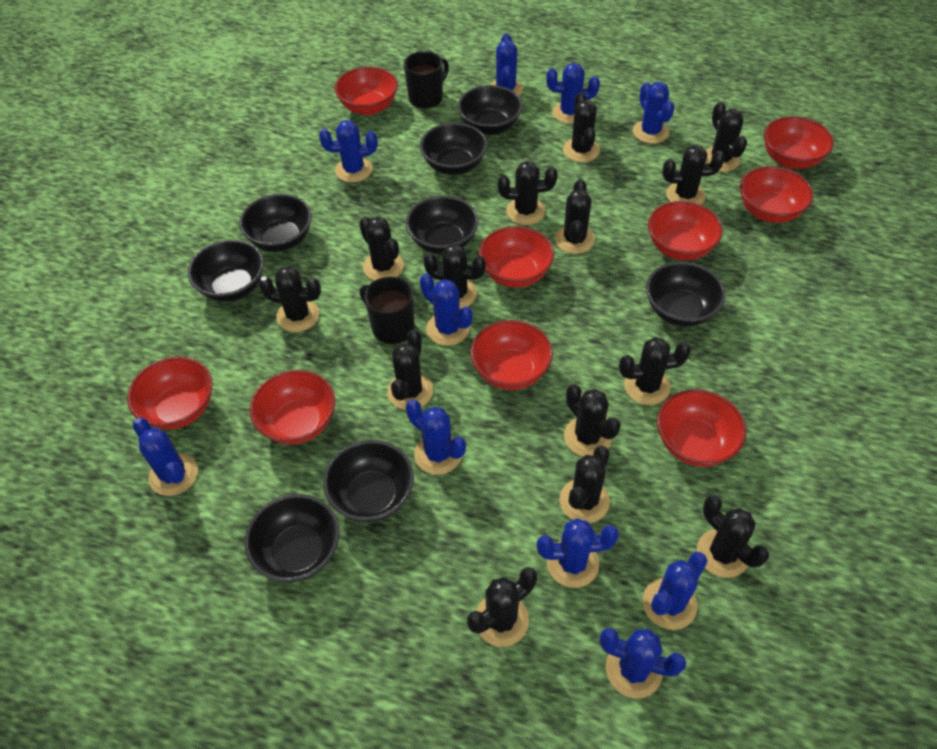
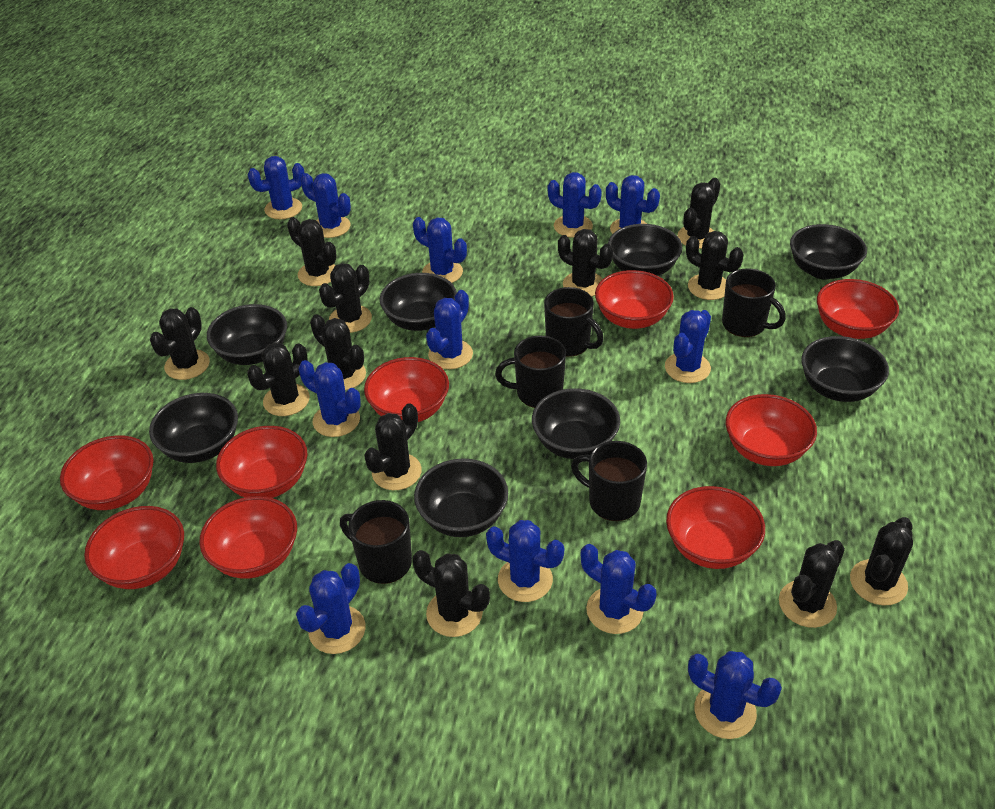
black cactus: [259,266,321,332] [359,217,404,281] [387,329,433,410] [424,244,486,309] [467,567,537,647] [498,161,557,225] [555,179,595,254] [559,446,610,523] [563,92,600,162] [564,384,621,456] [619,337,691,405] [663,145,725,205] [697,495,769,578] [705,102,747,172] = 14 -> [150,307,210,380] [247,343,310,416] [287,217,337,286] [310,314,366,390] [319,263,372,333] [364,403,422,490] [413,550,490,637] [558,229,613,296] [677,178,720,249] [686,231,743,300] [779,540,845,628] [850,517,913,606] = 12
black mug: [360,277,415,344] [404,51,449,109] = 2 -> [340,500,412,584] [495,336,566,408] [544,287,604,357] [571,441,647,521] [722,268,786,337] = 5
blue cactus: [133,418,198,496] [319,120,377,182] [406,400,466,475] [420,273,473,346] [490,33,523,96] [537,518,619,588] [546,63,600,124] [600,628,686,699] [633,82,675,144] [643,552,708,630] = 10 -> [248,156,304,219] [296,563,366,654] [299,360,361,437] [301,173,351,238] [413,217,467,283] [426,290,473,369] [486,520,564,602] [548,172,602,238] [581,544,656,634] [606,175,660,234] [665,310,711,383] [688,651,782,739] = 12

